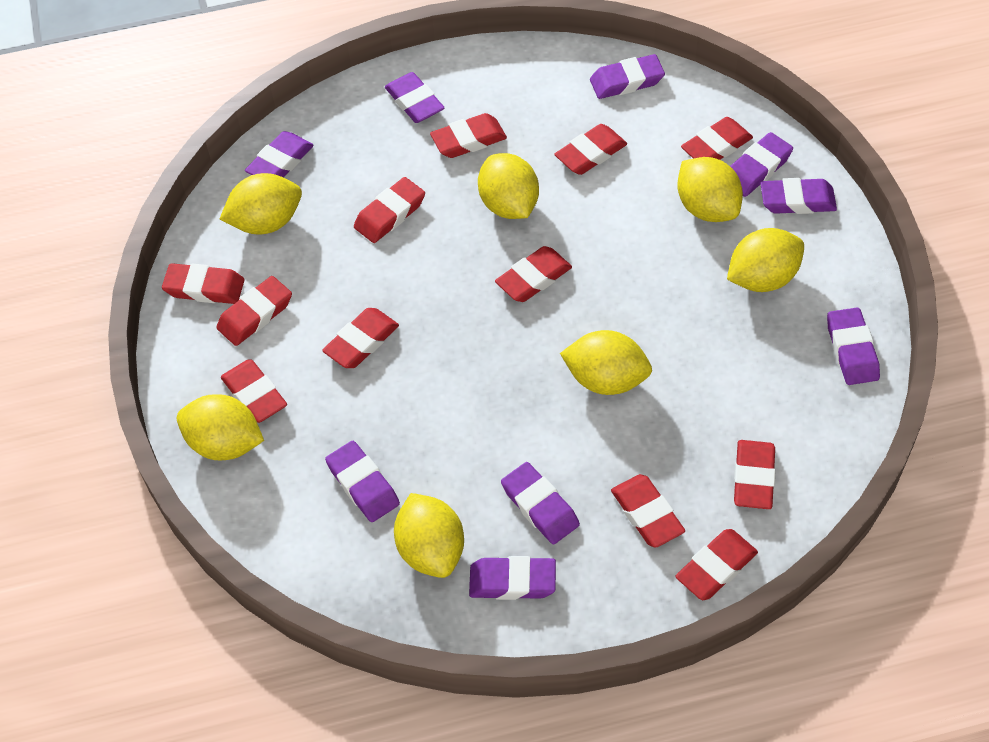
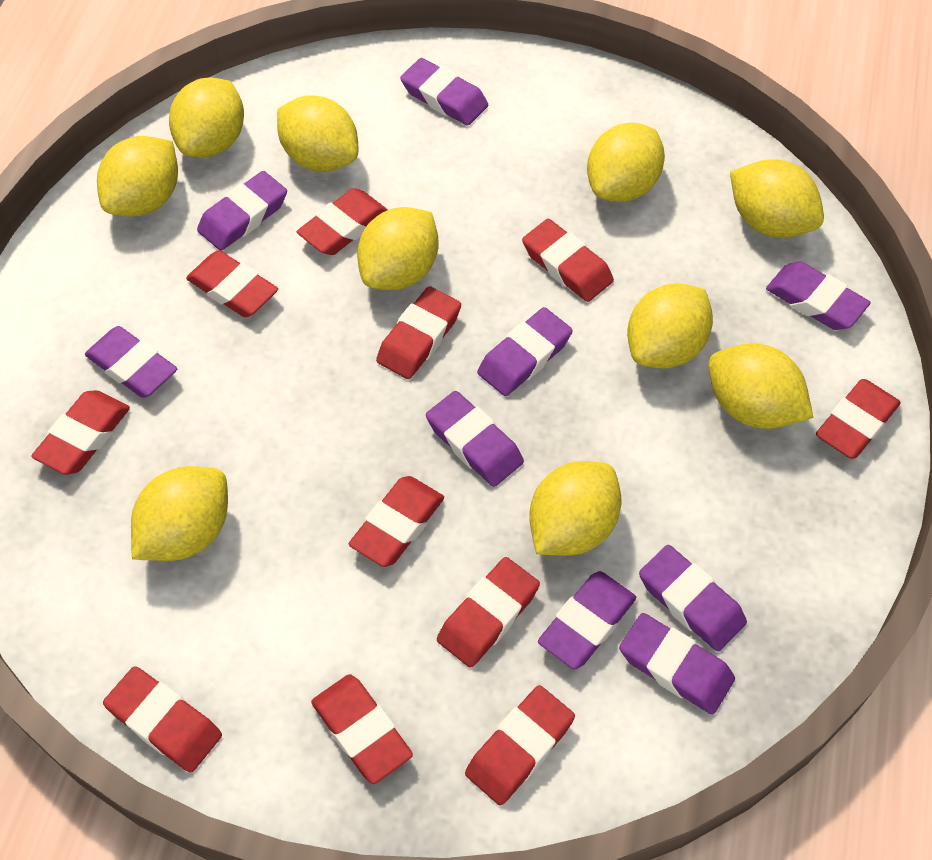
red eraser: [162,263,245,304] [216,276,292,346] [221,359,287,423] [322,308,399,368] [354,177,425,243] [430,113,507,158] [495,246,572,302] [554,124,627,175] [611,474,685,548] [675,529,758,600] [681,117,753,160] [734,440,776,509] = 12 -> [31,390,130,475] [103,666,222,773] [186,250,278,317] [297,188,388,255] [311,674,413,784] [349,476,444,567] [376,286,461,379] [437,557,540,668] [465,685,575,805] [522,219,614,302] [816,379,900,459] = 11
yellow lemon: [177,394,264,461] [220,173,302,234] [394,493,464,578] [478,153,539,219] [560,330,652,395] [677,157,743,222] [727,228,804,292] = 7 -> [97,136,178,217] [131,466,228,561] [169,77,244,157] [277,95,358,171] [357,207,438,290] [529,461,621,556] [587,122,665,202] [627,283,713,369] [708,343,813,429] [730,159,824,238] = 10

